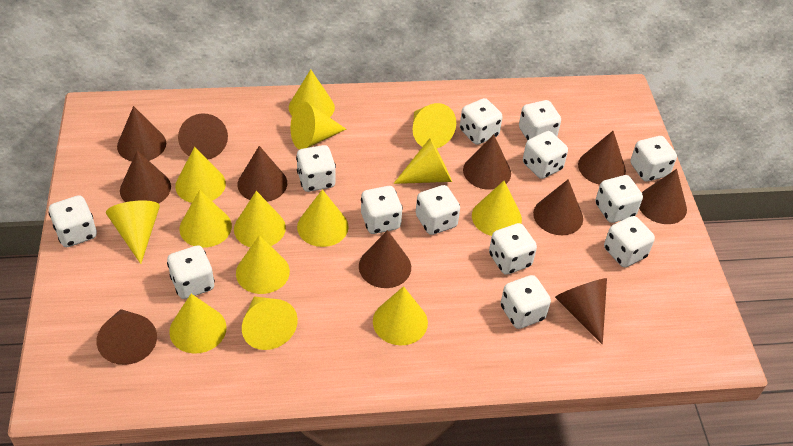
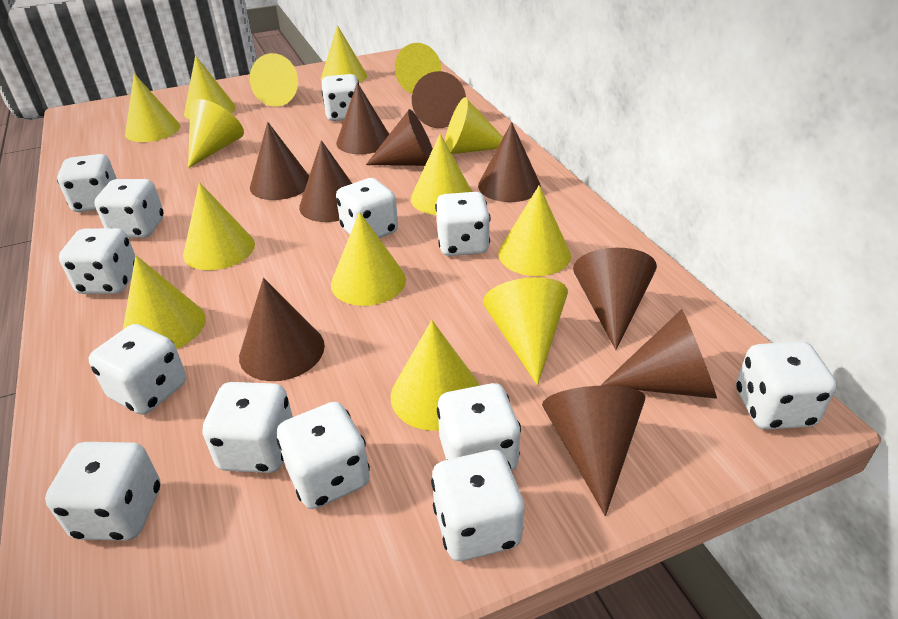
brown cone: [96,309,157,365] [117,106,166,161] [120,151,171,204] [178,114,228,159] [238,146,287,202] [359,230,411,288] [463,134,511,190] [533,179,583,235] [555,278,607,345] [578,131,626,185] [639,169,687,224] = 11 -> [239,278,325,381] [250,122,309,200] [299,140,352,222] [336,82,389,154] [366,109,433,166] [412,71,466,128] [478,122,541,202] [542,386,645,516] [573,248,657,350] [600,309,717,399] = 10

